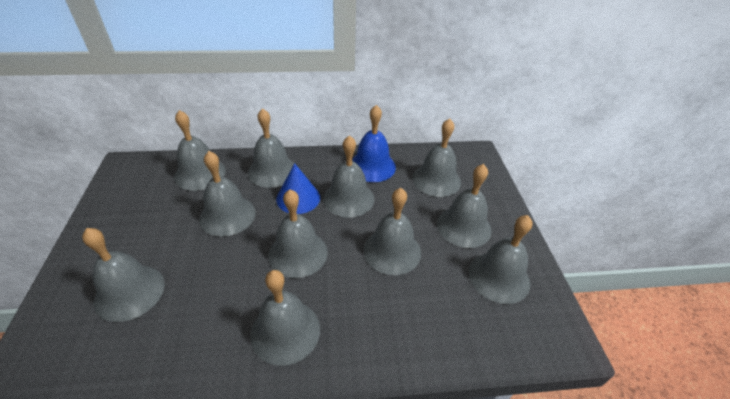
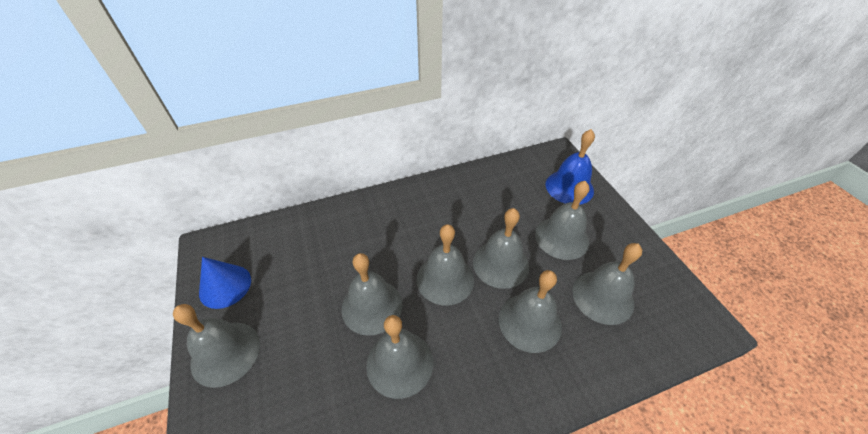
grey bell: [82,228,164,322] [174,110,226,191] [199,151,256,237] [248,108,294,188] [250,270,320,366] [268,189,328,278] [323,135,374,218] [364,188,421,275] [413,119,461,197] [437,164,491,248] [469,215,533,304] = 11 -> [173,304,260,388] [342,253,402,336] [366,315,433,399] [417,224,474,306] [473,208,529,289] [499,270,562,353] [535,181,589,260] [572,243,642,325] = 8

